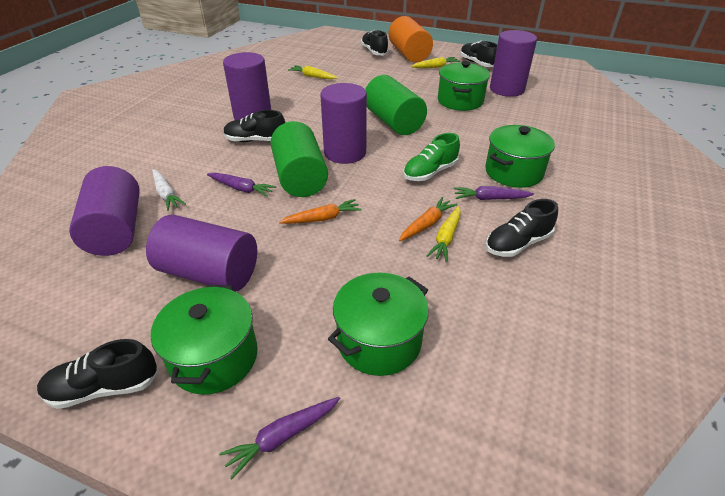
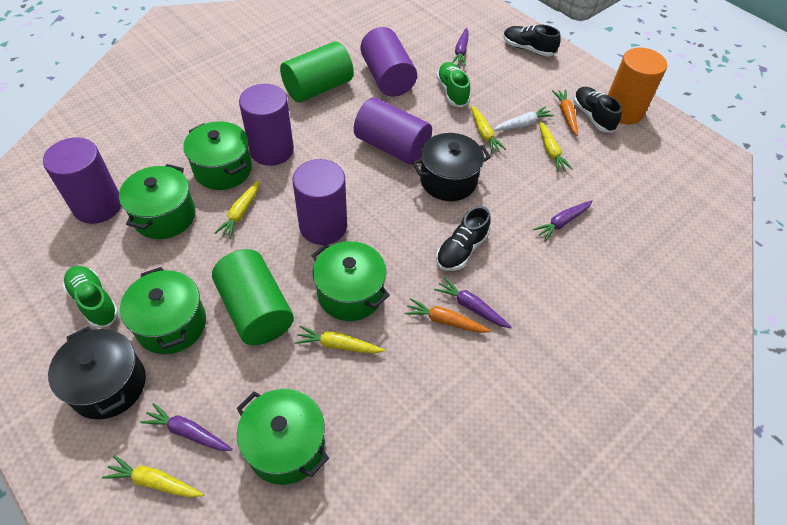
black pot: none = 0 -> [48,326,146,419] [412,133,491,201] = 2
black shoe: [37,339,159,409] [224,110,285,142] [361,30,389,55] [460,41,497,67] [486,199,558,257] = 5 -> [436,206,491,271] [503,24,561,57] [573,87,622,133] = 3
green pot: [151,285,258,395] [328,273,429,376] [438,61,490,111] [485,125,555,188] = 4 -> [119,164,195,239] [120,267,206,354] [183,121,252,190] [237,389,329,485] [311,241,390,321] = 5
green shoe: [403,133,460,181] = 1 -> [63,266,119,328] [436,62,470,108] = 2
purple carrot: [207,173,276,197] [219,397,340,479] [454,186,534,200] = 3 -> [140,403,233,451] [434,277,512,328] [452,28,469,66] [533,200,593,241] = 4
yellow carrot: [288,65,338,79] [411,57,460,68] [427,206,461,262] = 3 -> [102,455,204,497] [214,180,259,239] [295,326,385,353] [471,105,506,153] [539,121,572,172] = 5

